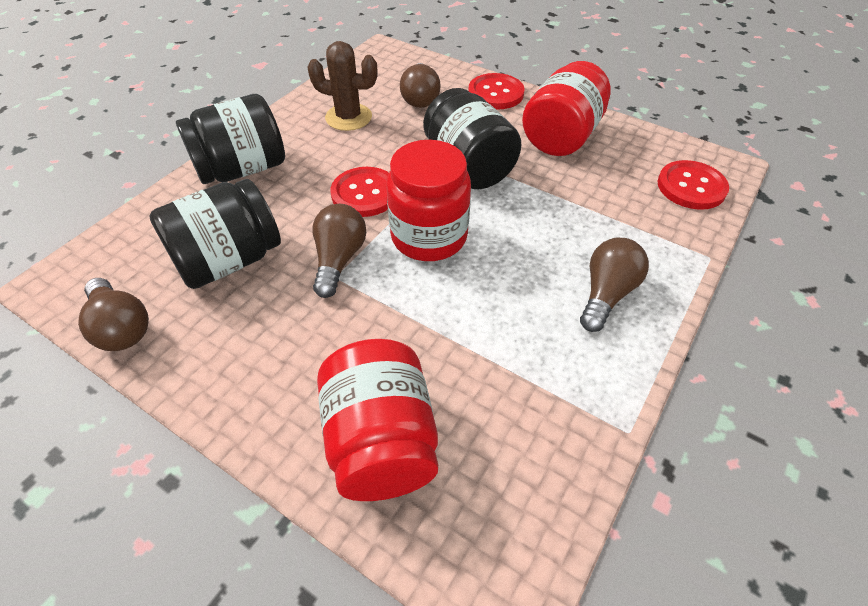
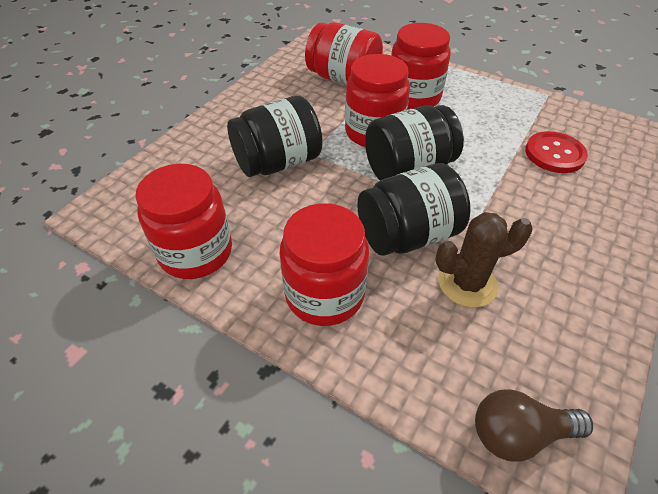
brown light bulb: [78,278,149,351] [312,204,366,298] [400,63,441,108] [580,238,649,332] = 4 -> [475,389,593,462] = 1
red button: [330,167,389,217] [468,73,524,109] [658,160,729,210] = 3 -> [525,131,588,173] = 1
red jar: [317,339,438,501] [386,140,471,261] [522,61,611,156] = 3 -> [136,164,232,279] [280,203,369,326] [305,22,383,85] [345,54,410,147] [391,23,451,110] = 5

